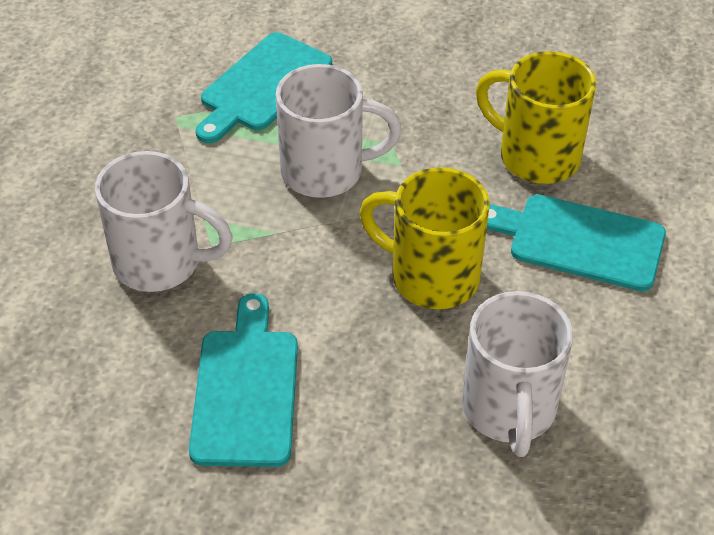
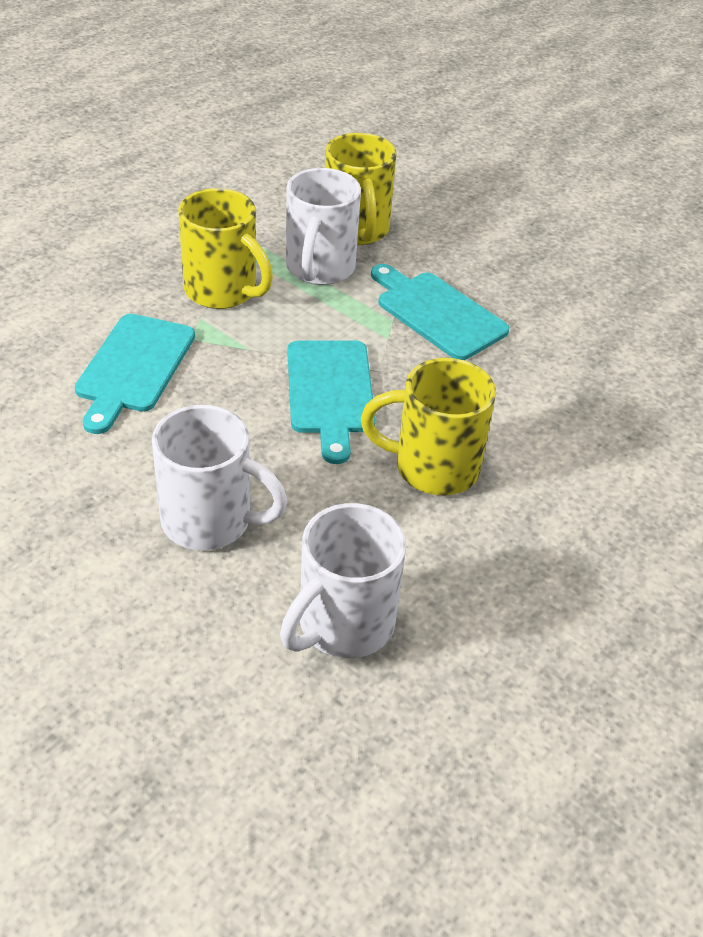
yellow mug: [359,167,490,309] [476,51,596,184] = 2 -> [178,188,273,309] [325,133,397,245] [361,358,496,495] = 3

